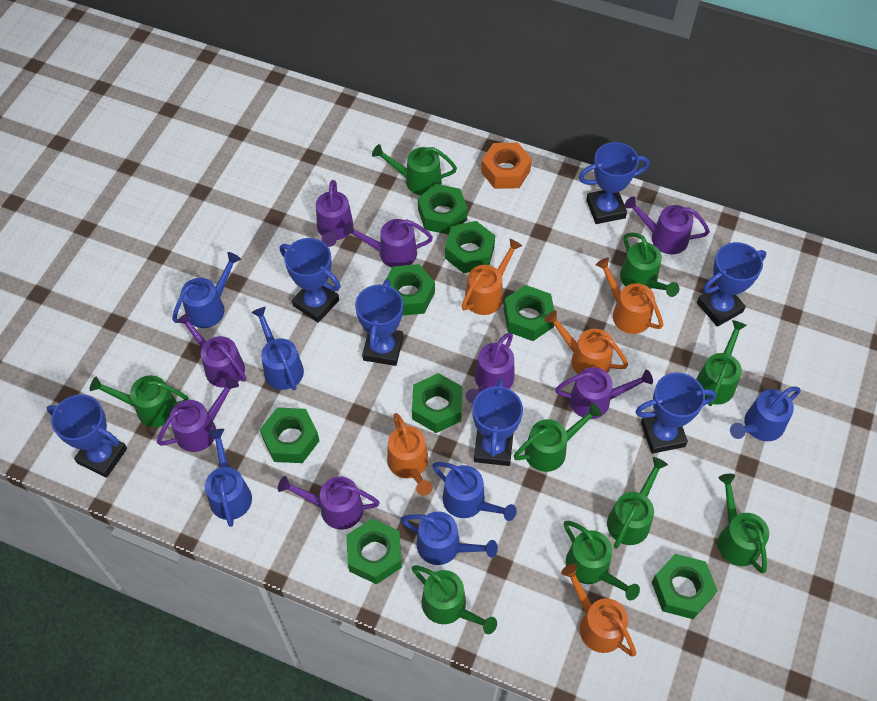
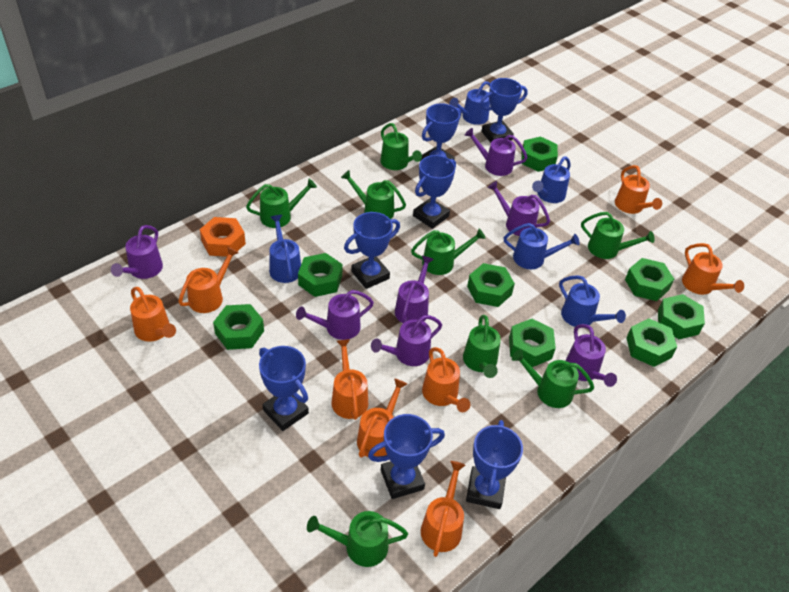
blue watering can: [172,252,241,328] [205,429,252,527] [251,307,304,390] [401,511,498,565] [432,462,517,521] [730,387,801,441] = 6 -> [269,215,301,283] [449,81,491,125] [504,223,580,269] [532,157,571,203] [559,275,626,327] = 5
green watering can: [89,375,188,427] [372,144,457,195] [412,565,497,634] [514,403,602,472] [564,521,640,600] [607,457,668,549] [620,232,679,297] [696,320,747,406] [718,474,769,573] = 9 -> [246,179,317,228] [307,511,408,567] [341,170,406,219] [380,123,422,170] [411,229,486,275] [463,315,501,378] [512,349,594,408] [581,212,655,259] = 8
orange watering can: [387,413,433,496] [462,239,522,315] [545,311,628,374] [561,564,636,657] [596,258,663,334] = 5 -> [130,287,176,342] [178,247,239,313] [332,339,368,420] [357,378,407,458] [421,461,465,557] [422,347,470,412] [615,165,662,214] [682,243,744,295] = 8
purple watering can: [157,376,239,452] [176,312,246,388] [278,476,380,530] [316,180,353,247] [343,219,433,268] [466,333,514,404] [555,367,653,419] [624,196,710,254] = 8 -> [111,225,163,279] [296,290,374,340] [371,315,442,366] [395,256,434,323] [465,128,528,176] [487,181,550,236] [565,324,617,387] = 7

